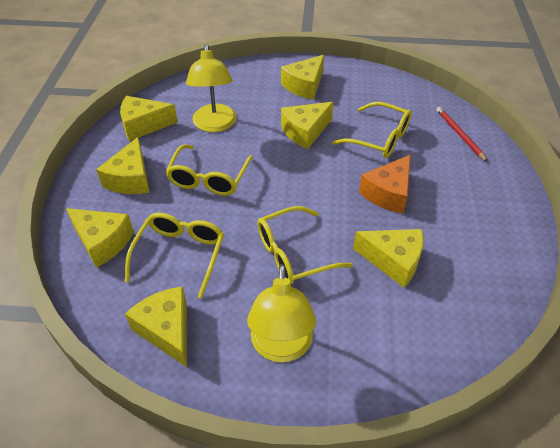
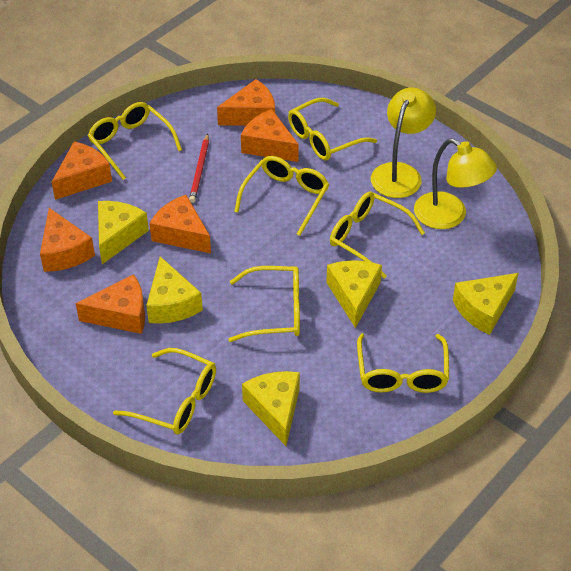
orange cheese: [359,155,410,214] = 1 -> [40,208,95,272] [52,141,112,200] [76,274,145,334] [149,195,211,253] [217,79,275,126] [241,109,299,162] = 6
yellow cheese: [66,208,134,268] [96,137,150,194] [120,96,178,141] [125,287,187,367] [281,55,324,100] [281,102,334,149] [353,229,424,287] = 7 -> [98,201,149,264] [146,256,203,323] [242,371,300,446] [326,261,382,328] [453,273,519,335] = 5
yellow glasses: [125,213,224,298] [165,145,253,196] [257,206,353,284] [332,102,412,158] = 4 -> [88,102,182,180] [113,348,216,435] [228,266,300,342] [234,156,329,236] [288,98,377,160] [330,192,425,279] [357,333,449,393] = 7

